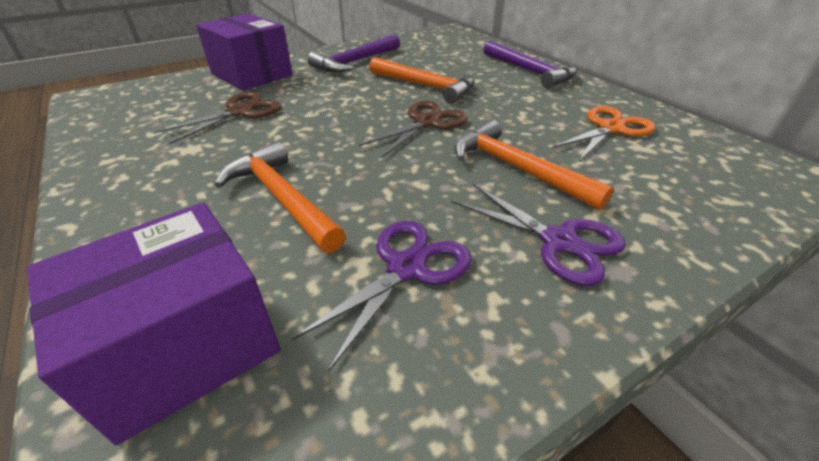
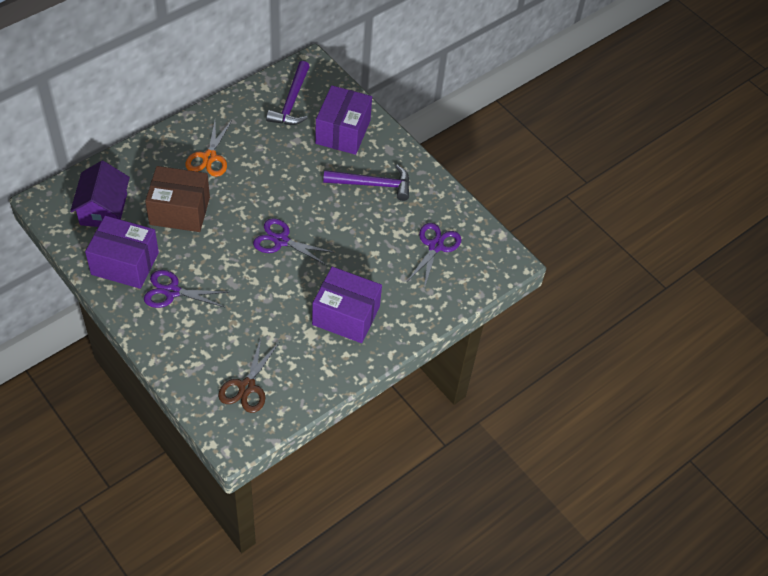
brown box: none = 0 -> [145,166,210,232] = 1
brown scissors: [155,92,281,144] [359,101,468,158] = 2 -> [218,338,279,413] = 1
orange hammer: [215,141,346,253] [369,57,475,104] [454,119,614,210] = 3 -> none = 0
purple box: [27,202,281,445] [196,14,293,91] = 2 -> [85,216,159,289] [312,267,382,343] [315,85,372,155] = 3
purple house: none = 0 -> [70,161,130,227] = 1
purple scissors: [291,221,472,371] [451,184,626,286] = 2 -> [144,270,229,308] [253,218,335,265] [408,223,461,288] = 3

